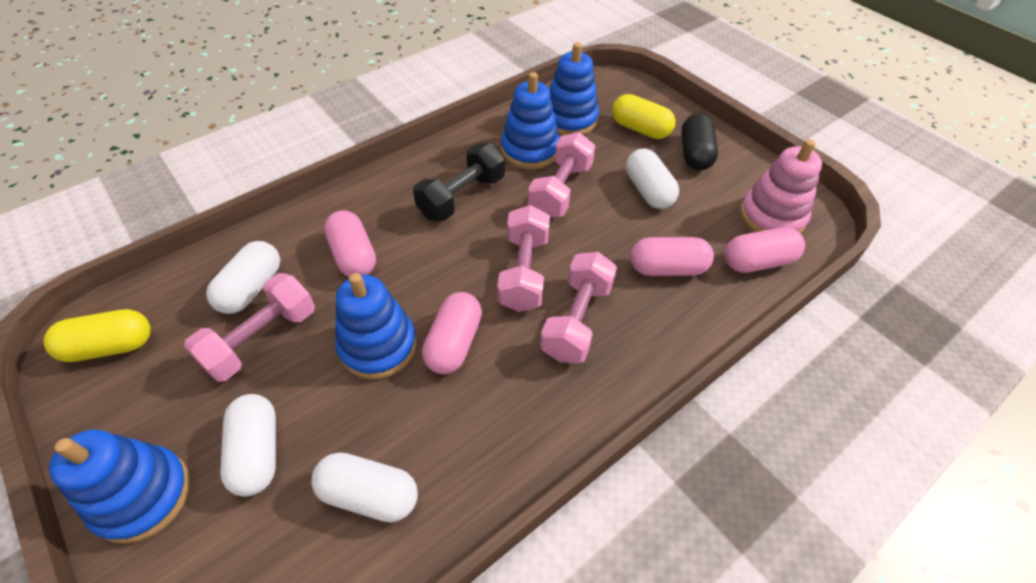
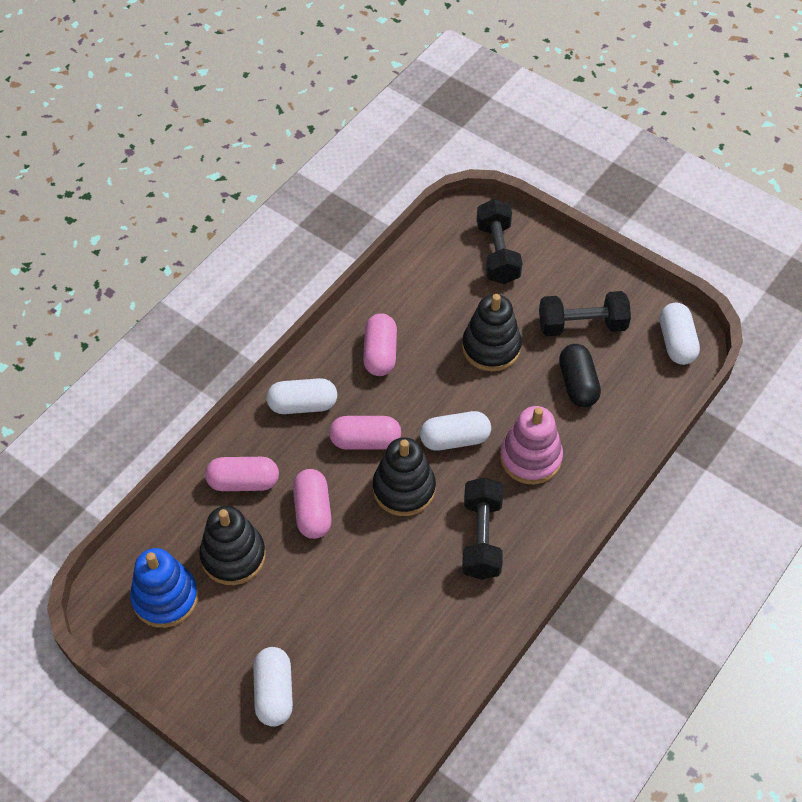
black dumbbell: [413,143,505,221] = 1 -> [462,477,503,580] [477,199,523,284] [539,291,631,337] = 3
black stacking toy: none = 0 -> [199,506,266,585] [373,437,436,516] [462,294,522,371] = 3
blue stacking toy: [49,430,190,544] [336,273,417,380] [501,72,560,169] [550,42,599,136] = 4 -> [130,548,198,628] = 1
pink dumbbell: [184,273,315,382] [497,205,550,312] [528,132,595,217] [540,252,617,363] = 4 -> none = 0
yellow capsule: [43,309,151,362] [612,94,675,139] = 2 -> none = 0

